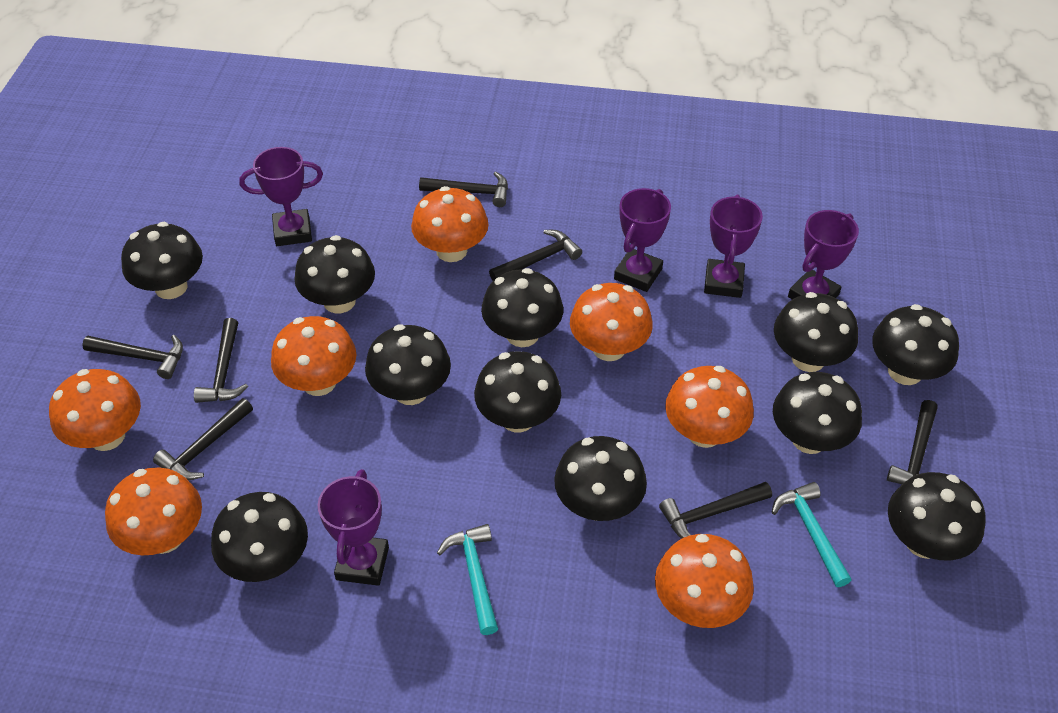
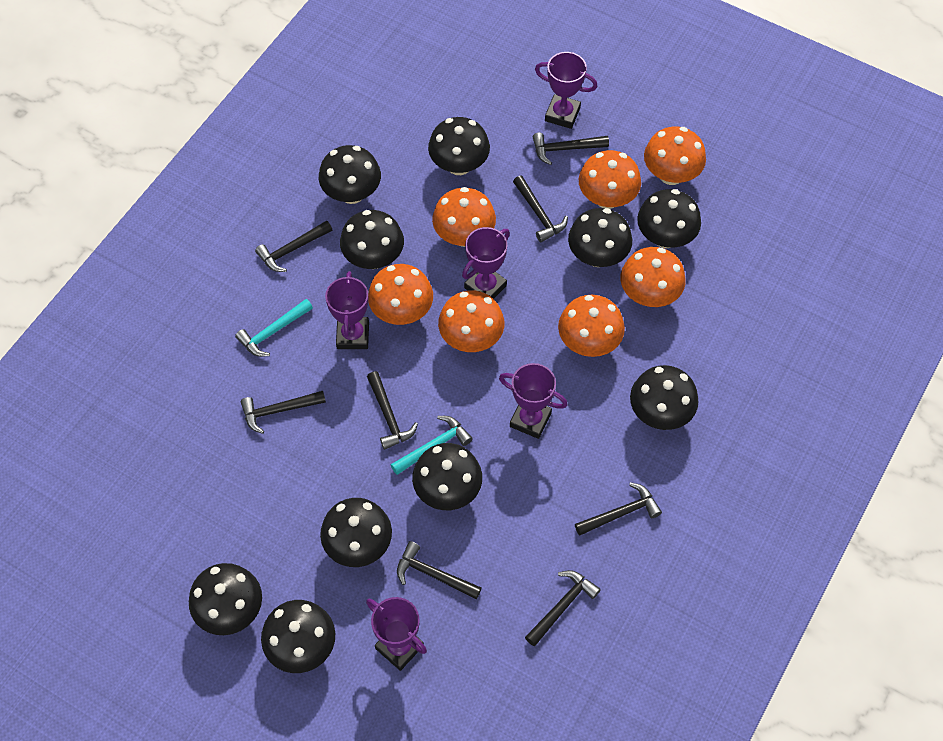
black hammer: [82,335,183,379] [153,398,253,480] [194,318,248,403] [419,171,508,207] [489,230,582,281] [659,482,772,539] [887,400,938,484] = 7 -> [241,391,326,434] [255,220,332,272] [367,371,418,450] [397,541,482,599] [513,176,568,242] [525,570,601,646] [533,133,609,165] [575,482,662,536] = 8
black mushroom: [121,222,203,299] [211,492,308,582] [295,235,375,313] [365,324,451,405] [474,351,561,432] [481,268,563,347] [554,436,647,521] [773,372,862,454] [774,292,858,372] [872,304,959,385] [888,472,985,561] = 11 -> [189,563,262,635] [261,600,335,673] [319,145,381,204] [320,498,392,567] [340,210,404,269] [412,443,482,510] [428,117,490,175] [568,208,632,267] [630,365,699,430] [637,189,701,248] = 10

